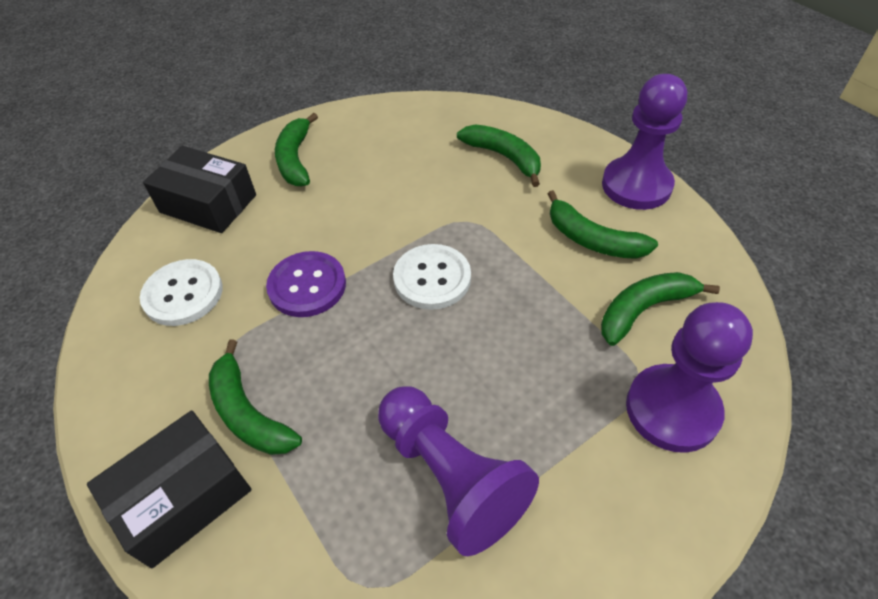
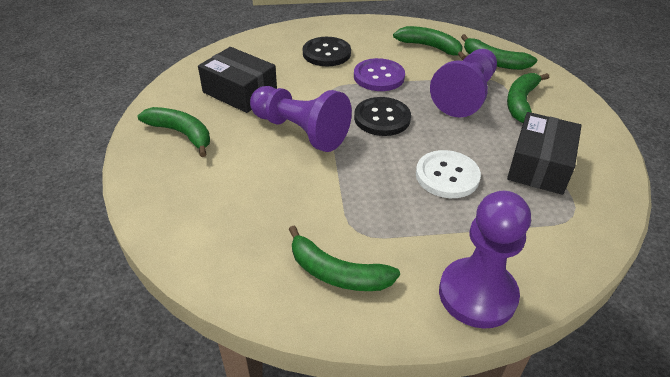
black button: none = 0 -> [303,37,351,66] [354,97,411,136] = 2
white button: [140,259,223,326] [393,244,471,310] = 2 -> [416,150,481,198] = 1

